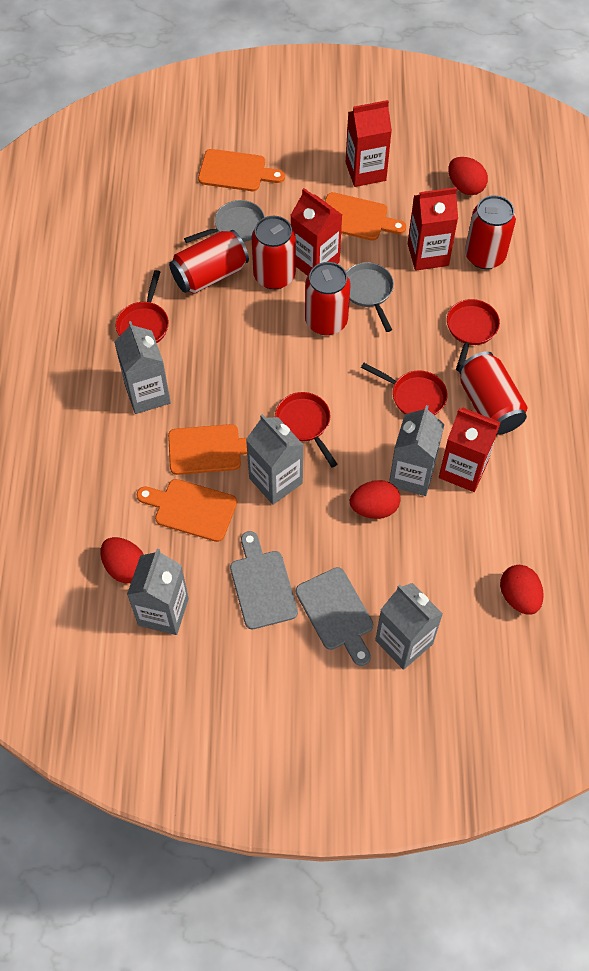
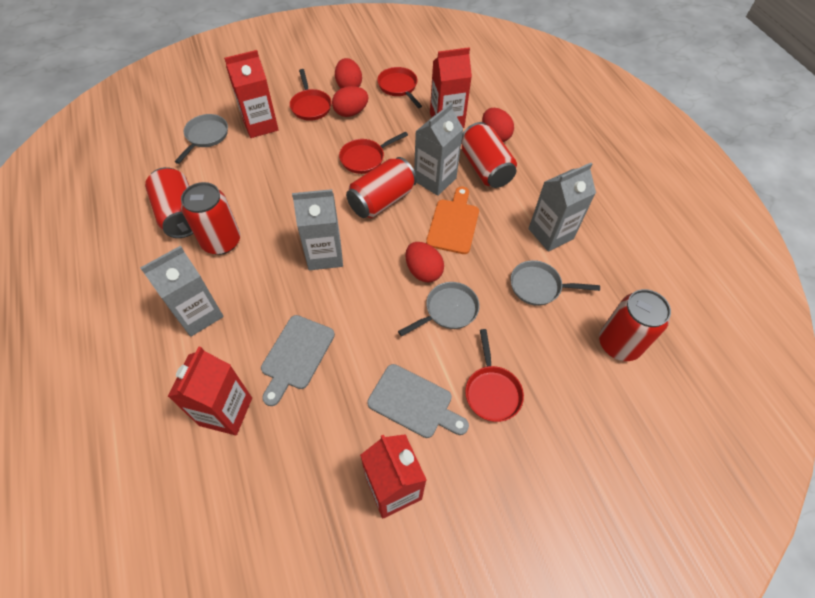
grey carton: [114,321,171,414] [127,549,189,635] [246,414,303,505] [375,583,443,670] [389,405,445,496] = 5 -> [140,246,224,337] [292,189,343,270] [414,102,463,196] [529,163,596,252] = 4
grey pan: [184,200,265,243] [346,262,394,332] = 2 -> [175,114,228,164] [398,282,480,336] [510,260,600,306] = 3
orange cutting board: [137,479,237,542] [168,424,247,475] [198,149,285,191] [325,192,406,241] = 4 -> [426,187,479,254] = 1

